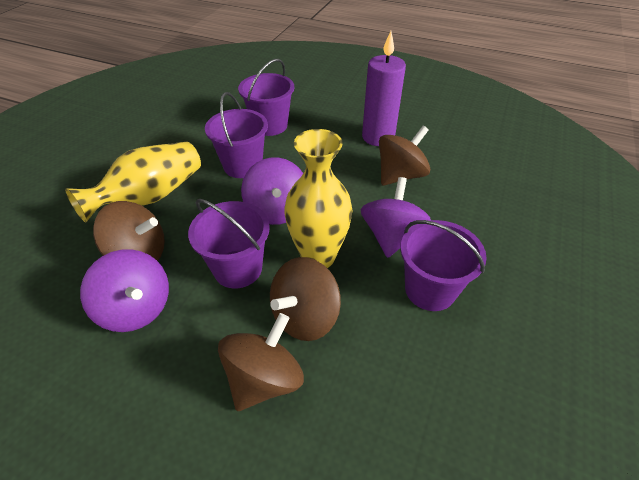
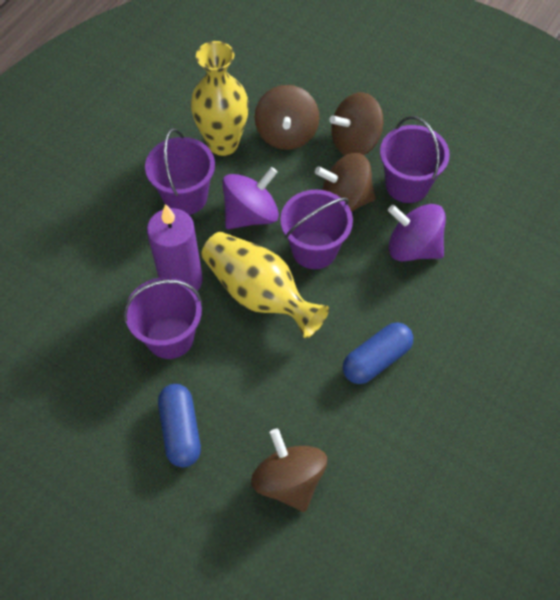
blue capsule: none = 0 -> [158,384,201,467] [343,322,413,384] = 2
purple spinning top: [80,249,169,332] [241,157,303,225] [361,177,431,258] = 3 -> [222,167,279,229] [388,204,446,261] = 2

